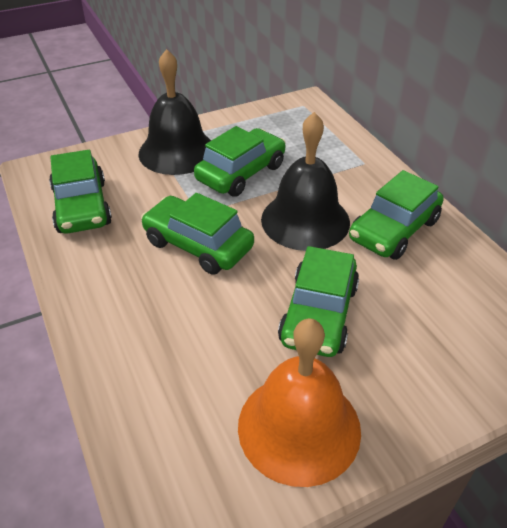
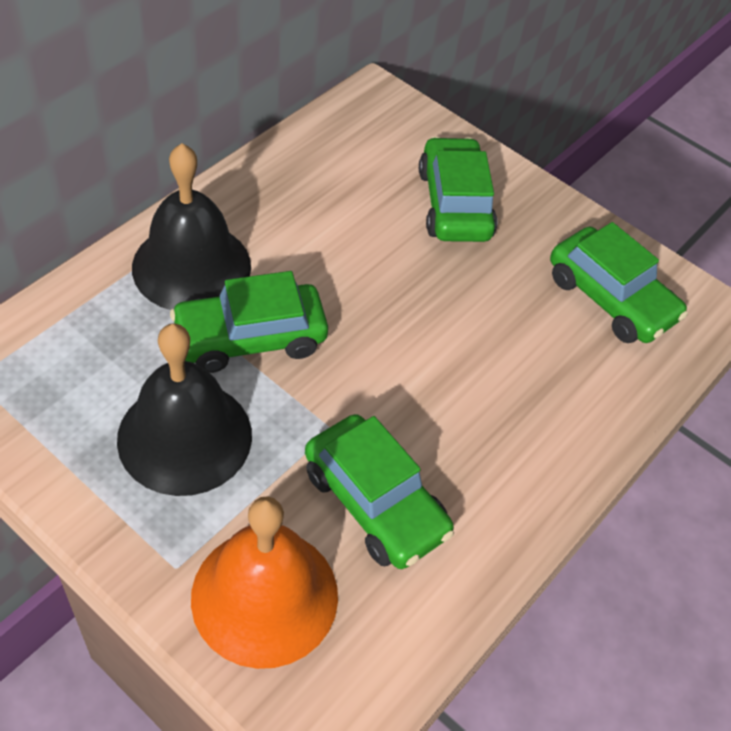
green car: [49,150,112,234] [141,193,254,275] [194,126,286,197] [278,246,359,357] [349,170,444,260] = 5 -> [170,271,328,373] [305,414,454,569] [419,137,497,242] [550,222,688,343] = 4

